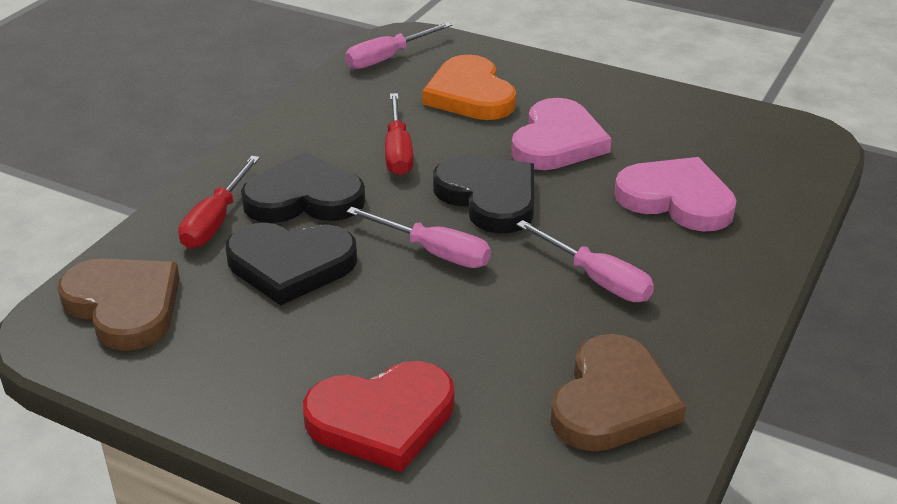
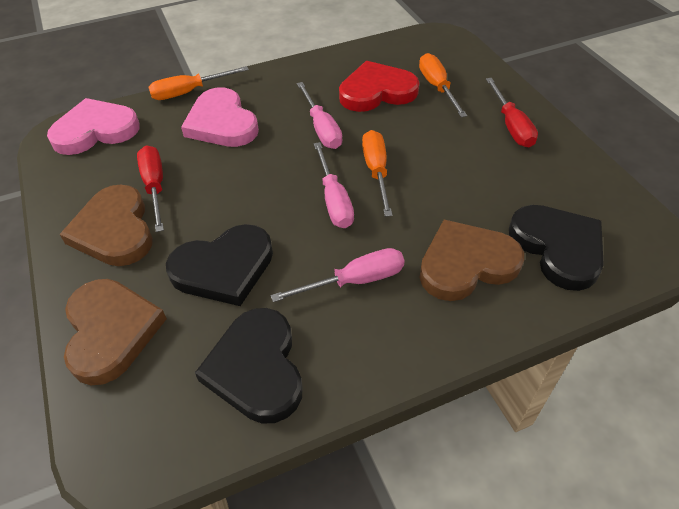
brown heart: [58,258,180,351] [550,334,686,452] = 2 -> [60,185,153,266] [64,279,167,385] [420,220,524,301] = 3
orange heart: [422,55,516,120] = 1 -> none = 0
orange screwdriver: none = 0 -> [148,66,249,100] [362,130,392,217] [419,53,467,117] = 3

